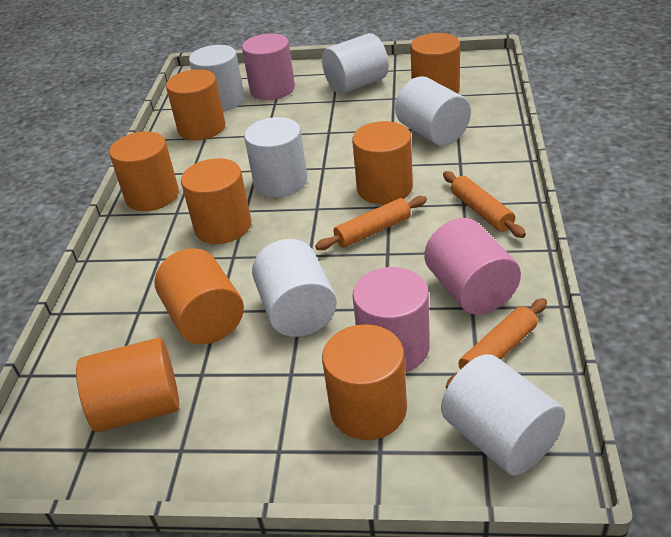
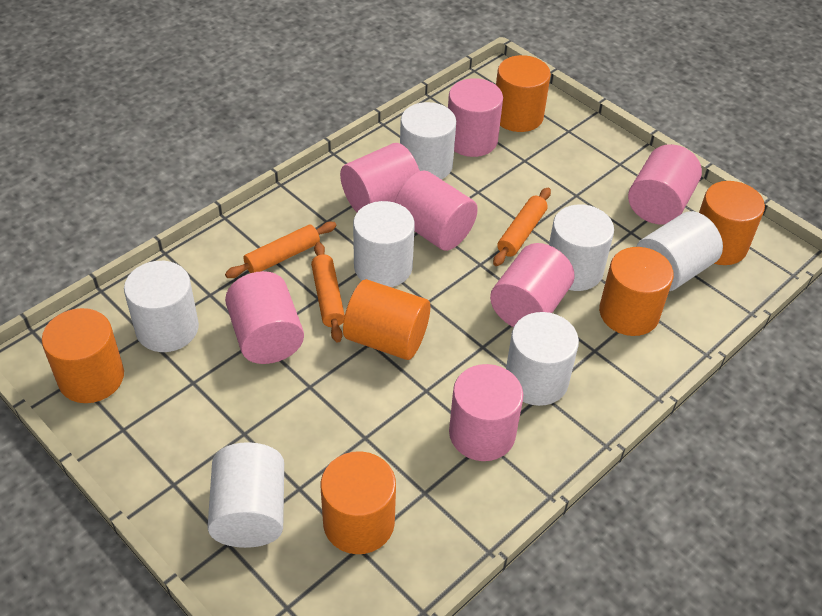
orange cylinder: [76,338,179,432] [109,131,179,211] [154,248,244,345] [166,69,225,140] [181,158,251,244] [322,324,407,440] [352,121,413,204] [410,33,460,93] = 8 -> [42,308,124,403] [321,451,396,554] [343,279,430,360] [496,55,551,132] [599,247,674,336] [699,181,765,265] = 6
pink cylinder: [242,33,295,100] [352,267,430,372] [424,218,521,315] = 3 -> [225,271,304,364] [340,143,420,212] [395,171,478,251] [448,78,503,157] [449,364,523,461] [490,243,575,327] [628,144,702,224] = 7
white cylinder: [189,45,245,112] [244,117,307,197] [252,239,337,337] [322,33,389,94] [395,76,471,146] [441,354,565,475] = 6 -> [124,261,199,352] [208,442,284,548] [353,201,415,287] [400,102,456,179] [506,312,579,406] [549,204,614,291] [636,211,723,291] = 7

